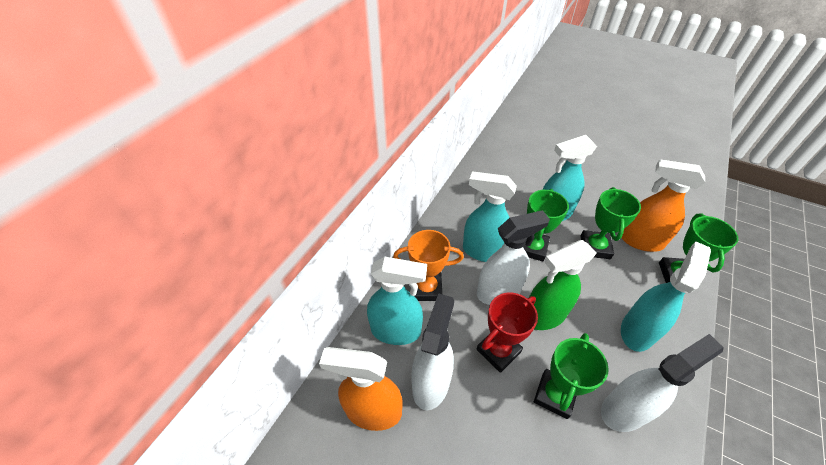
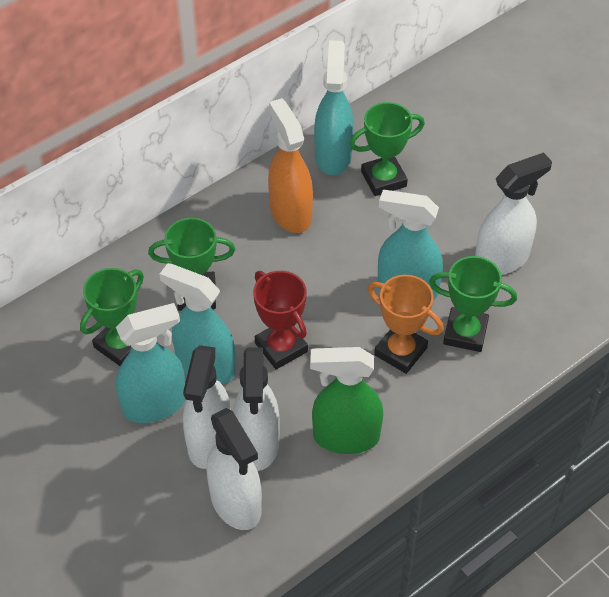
orange spray bottle: [319,347,402,431] [621,159,705,252] = 2 -> [268,98,313,233] = 1
white spray bottle: [411,293,454,410] [477,210,550,305] [601,334,723,432] = 3 -> [183,345,231,469] [207,408,262,530] [233,347,280,471] [475,152,552,275] = 4

